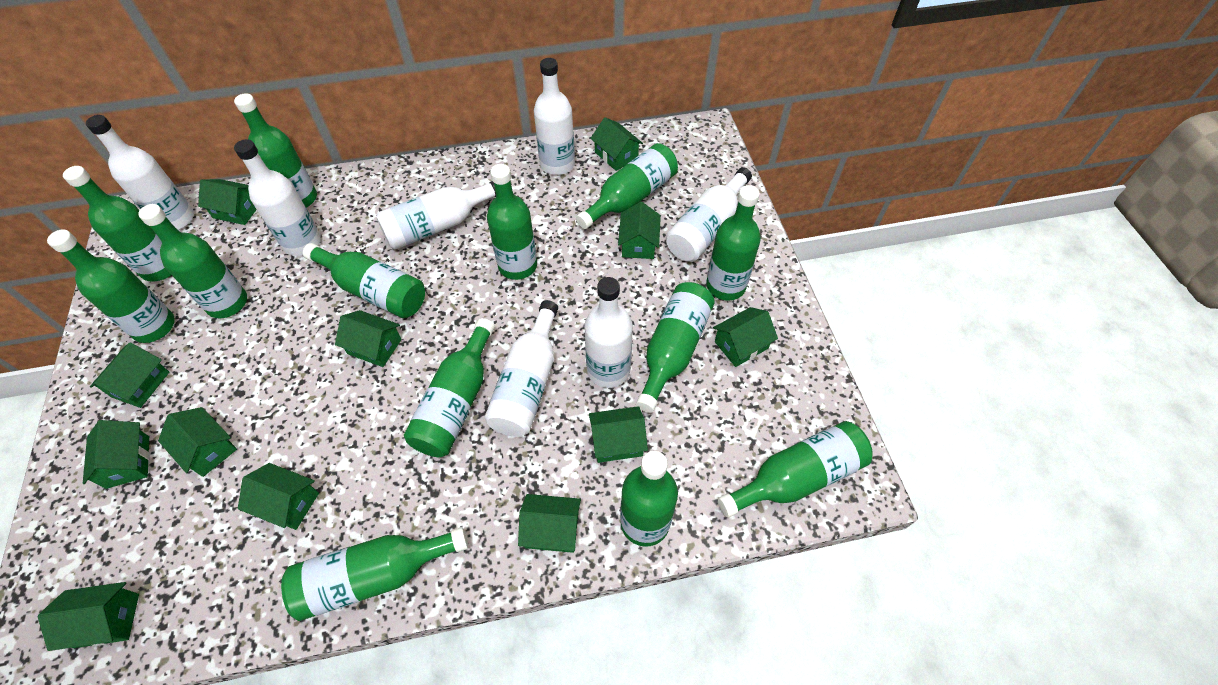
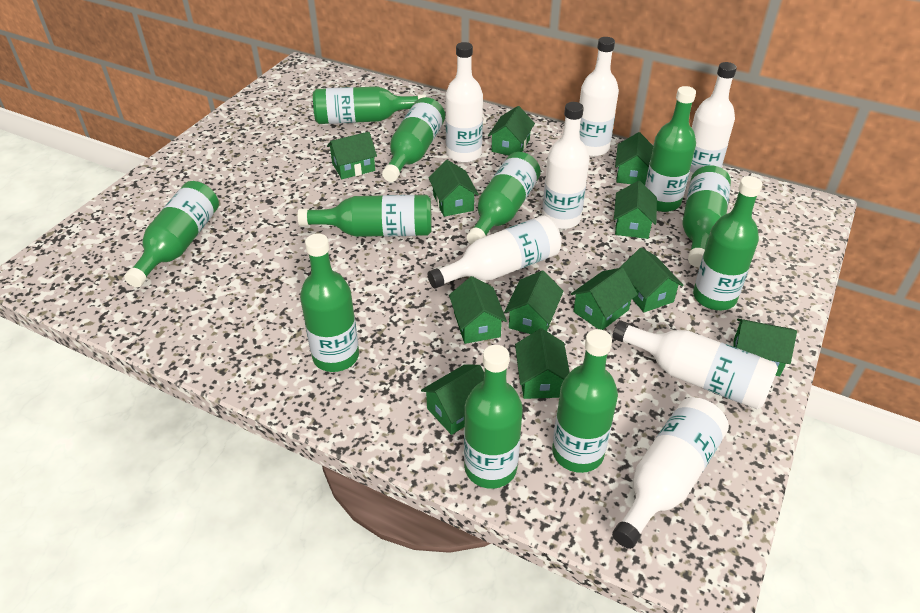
green bottle: [47,229,175,343] [63,166,171,282] [138,204,247,318] [234,93,317,208] [281,527,468,621] [303,243,425,318] [404,318,495,457] [487,164,537,280] [576,143,678,229] [620,451,678,547] [636,282,715,413] [706,185,761,301] [718,421,873,518] = 13 -> [124,181,219,287] [297,195,432,237] [300,234,359,372] [313,86,426,124] [382,97,445,182] [464,345,523,489] [467,152,541,244] [552,329,618,473] [645,86,696,212] [682,166,731,267] [693,176,762,310] = 11

